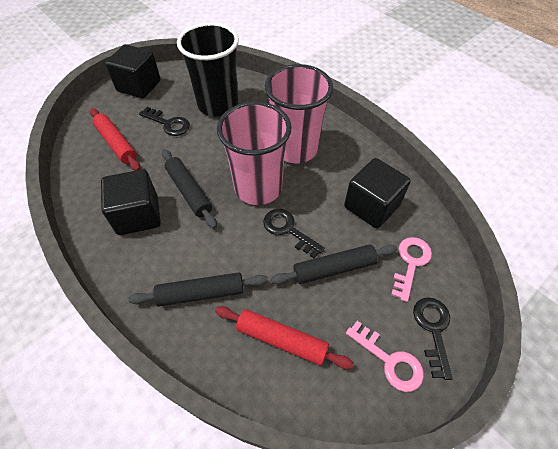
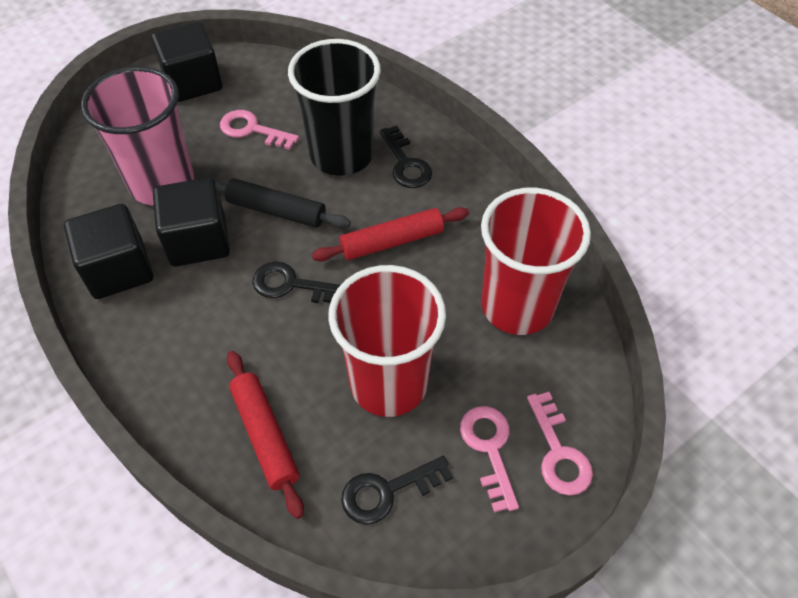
black rolling pin: [128,272,268,307] [162,149,217,229] [271,244,397,284] = 3 -> [212,178,351,228] = 1
pink cup: [217,102,292,205] [265,64,333,163] = 2 -> [81,66,194,205] = 1
pink key: [346,321,424,392] [391,237,432,302] = 2 -> [220,110,299,150] [460,406,519,513] [527,392,593,496] = 3
red cup: none = 0 -> [328,265,446,417] [481,188,591,335] = 2

